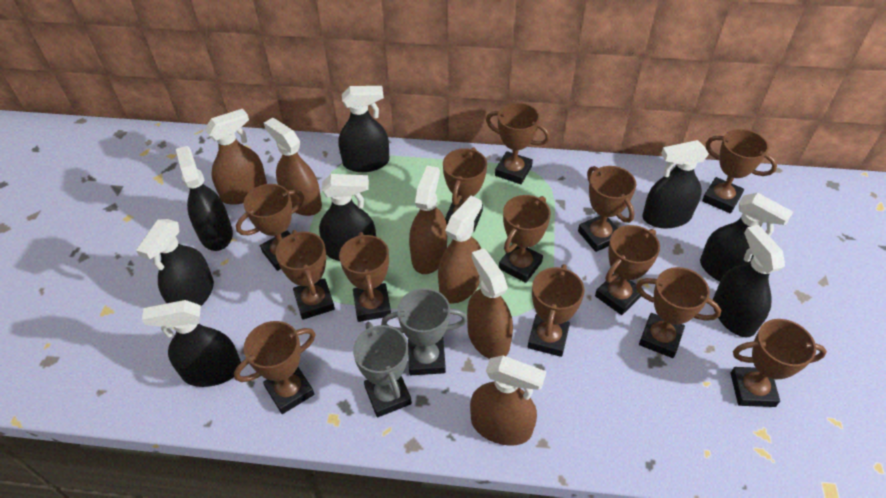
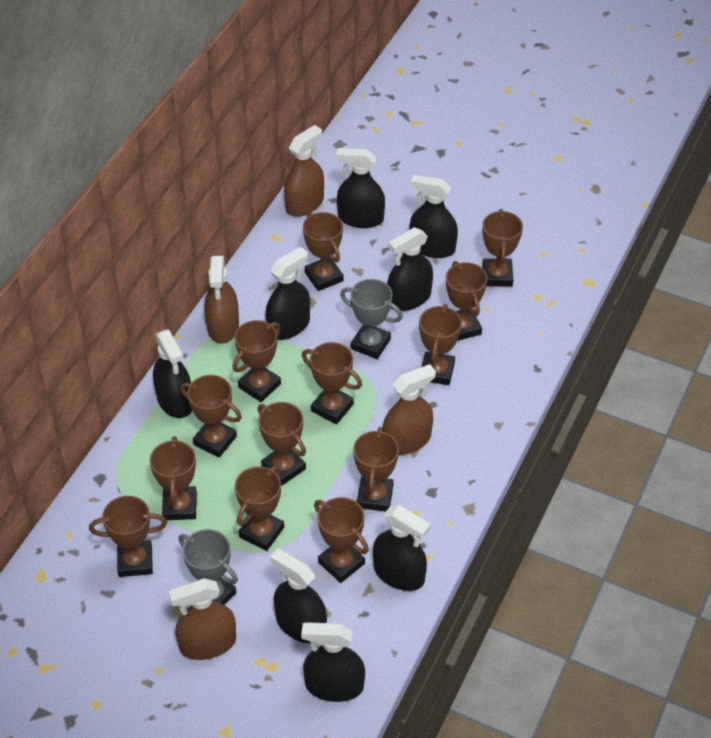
brown spray bottle: [205,109,267,205] [264,118,322,216] [409,166,447,274] [438,196,482,304] [467,248,513,359] [470,356,546,446] = 6 -> [169,578,236,660] [204,256,239,344] [284,125,324,217] [383,364,436,455] = 4

